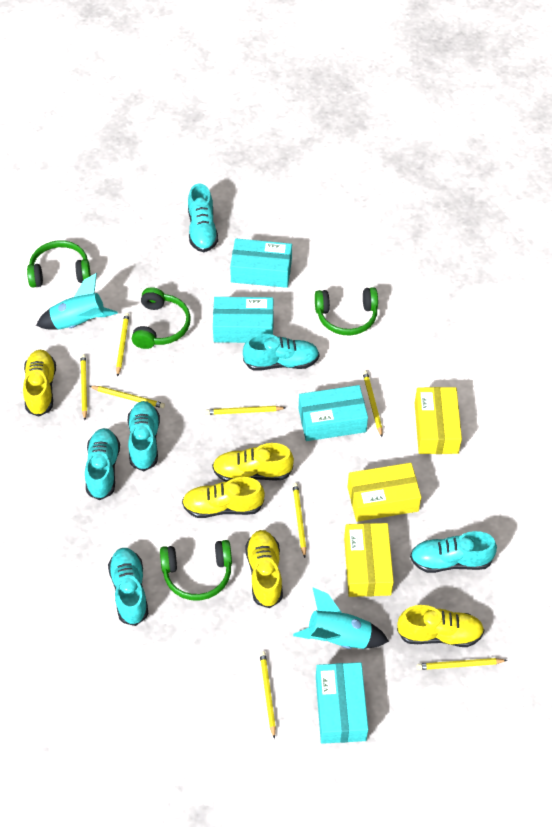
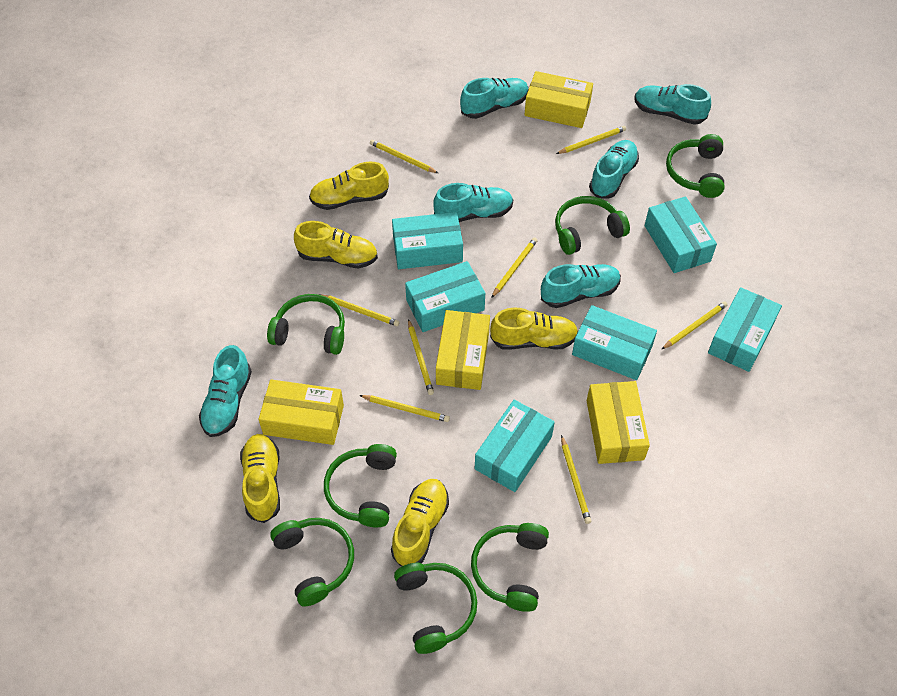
green headphones: [27,241,91,288] [132,287,191,349] [160,540,232,600] [315,287,378,335] = 4 -> [267,294,345,355] [270,518,354,607] [324,444,397,527] [394,563,477,654] [471,523,549,612] [555,196,630,255] [666,134,725,198] = 7
turquoise box: [213,297,273,343] [230,239,292,288] [299,385,368,441] [316,662,368,744] = 4 -> [392,212,463,269] [405,261,485,332] [475,400,555,492] [572,305,657,380] [644,196,717,273] [708,287,782,372] = 6
turquoise rocket: [36,273,118,330] [293,587,389,649] = 2 -> none = 0
yellow box: [344,523,394,597] [348,463,421,522] [415,387,462,454] = 3 -> [259,379,344,445] [436,310,490,390] [525,71,593,128] [587,381,650,464] = 4

